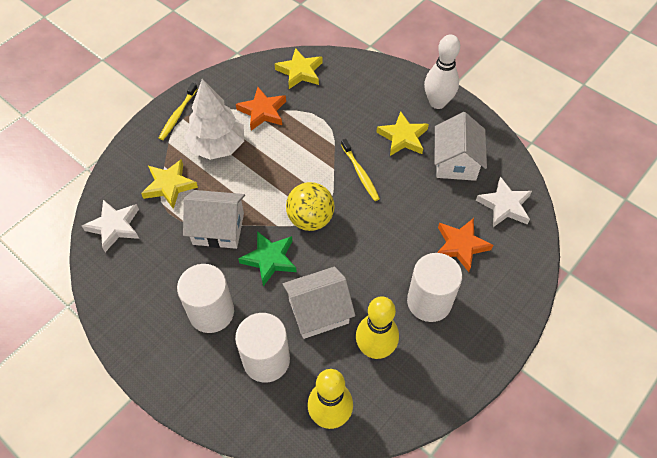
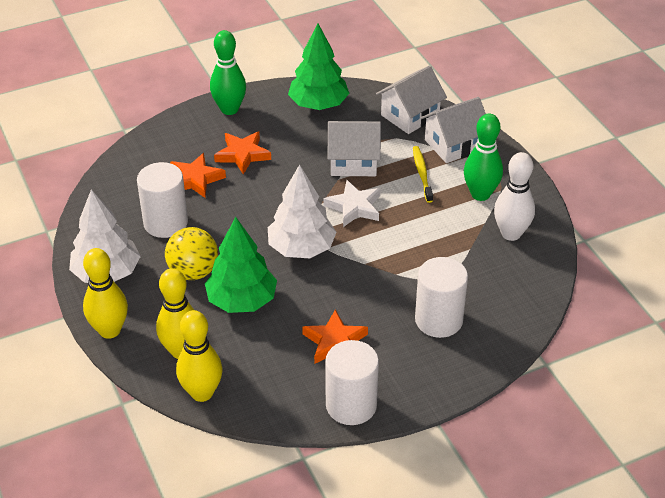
green bowling pin: none = 0 -> [210,30,246,115] [464,114,503,201] = 2
green star: [238,231,297,286] = 1 -> none = 0
green tree: none = 0 -> [205,217,277,313] [288,23,350,110] = 2
orange star: [236,87,286,131] [437,218,493,272] = 2 -> [170,153,226,198] [214,132,271,175] [302,309,368,364] = 3
white star: [82,200,139,252] [476,177,532,227] = 2 -> [324,180,380,227] = 1
white tree: [184,79,244,160] = 1 -> [69,189,141,283] [268,164,336,258] = 2
yellow bowling pin: [308,369,353,429] [356,296,399,359] = 2 -> [83,248,128,339] [156,268,194,359] [176,310,222,402] = 3
yellow star: [141,159,198,209] [275,48,323,89] [376,111,429,156] = 3 -> none = 0
yellow toothbrush: [159,83,198,140] [341,139,380,201] = 2 -> [413,146,433,203] = 1

